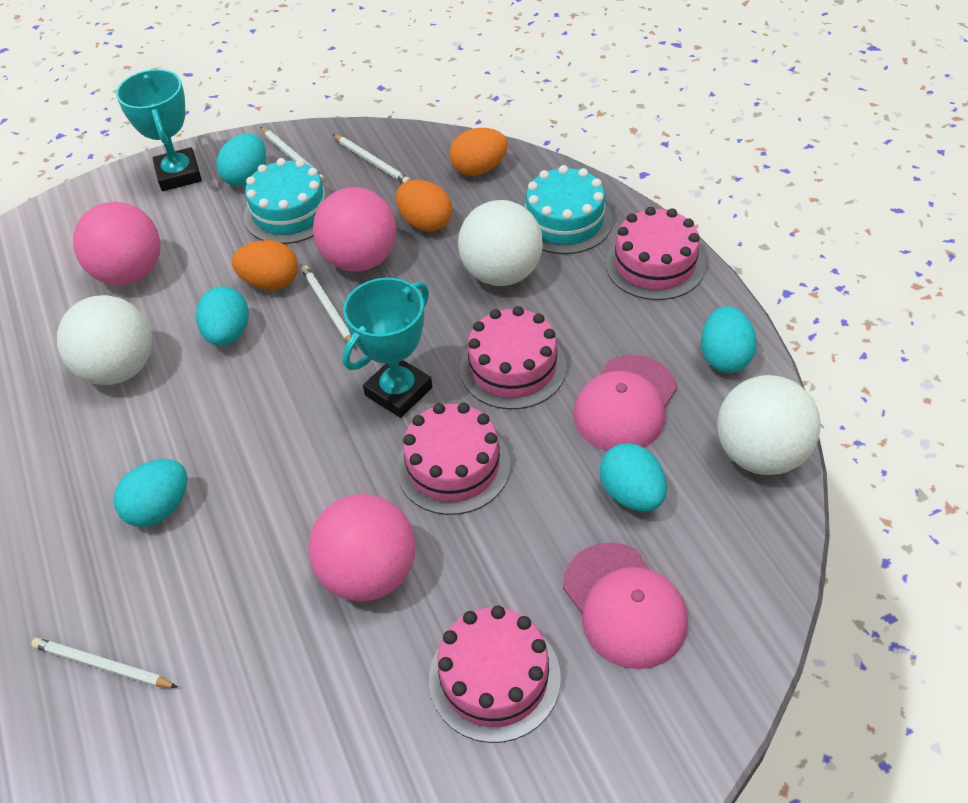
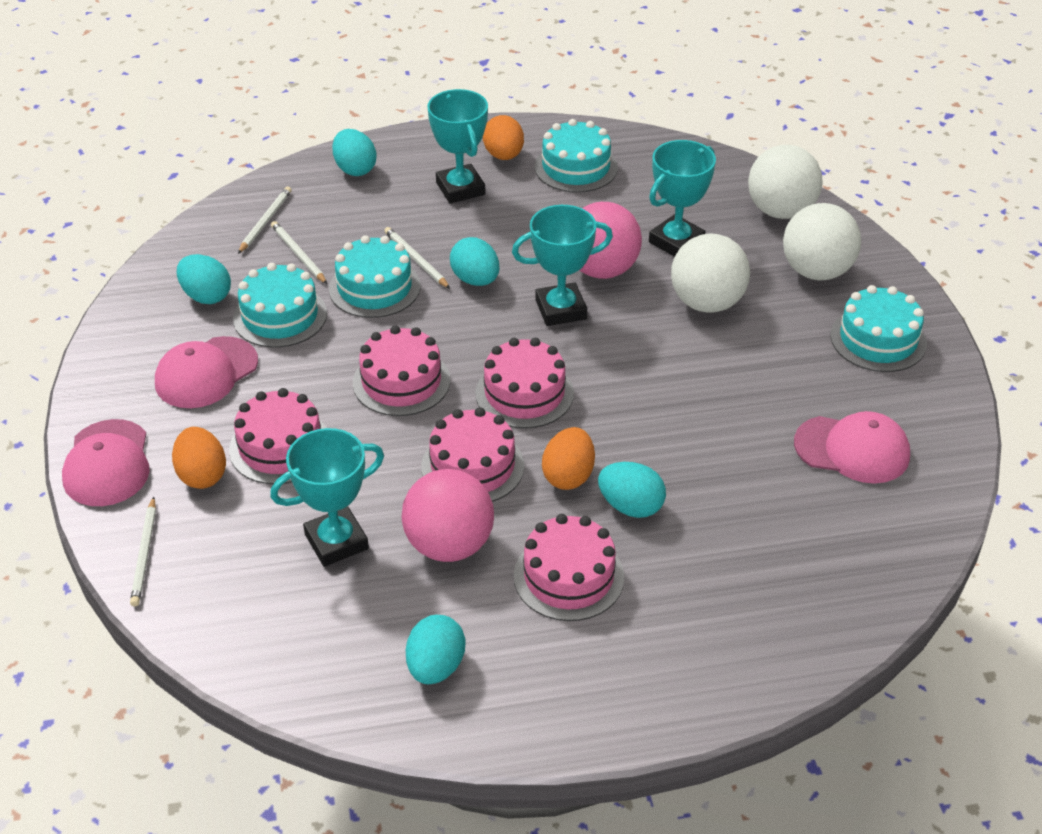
pink ball: [73,202,161,286] [308,494,415,602] [313,187,397,272] = 3 -> [401,469,494,562] [580,202,642,279] = 2
pink cake: [396,403,510,515] [429,605,561,743] [460,306,567,410] [605,207,706,300] = 4 -> [229,388,327,484] [353,326,450,416] [421,407,524,502] [475,338,574,429] [514,514,624,621] = 5
pink cap: [563,542,688,669] [573,355,677,451] = 2 -> [62,419,150,506] [155,336,258,408] [794,411,910,484] = 3
turquoise cake: [244,158,331,244] [523,165,613,254] = 2 -> [233,263,327,348] [329,235,420,318] [534,119,618,193] [830,285,927,372] = 4
turquoise trophy: [116,69,202,191] [342,278,433,418] = 2 -> [270,428,384,567] [428,89,488,203] [512,205,613,326] [649,140,716,257] = 4

